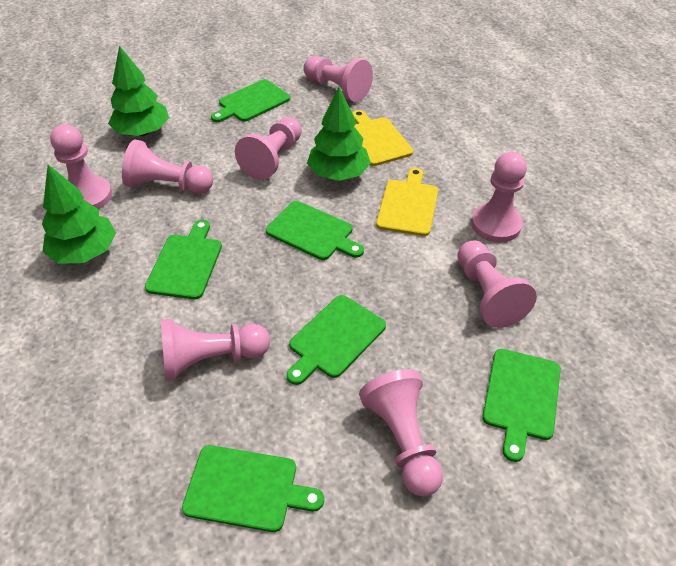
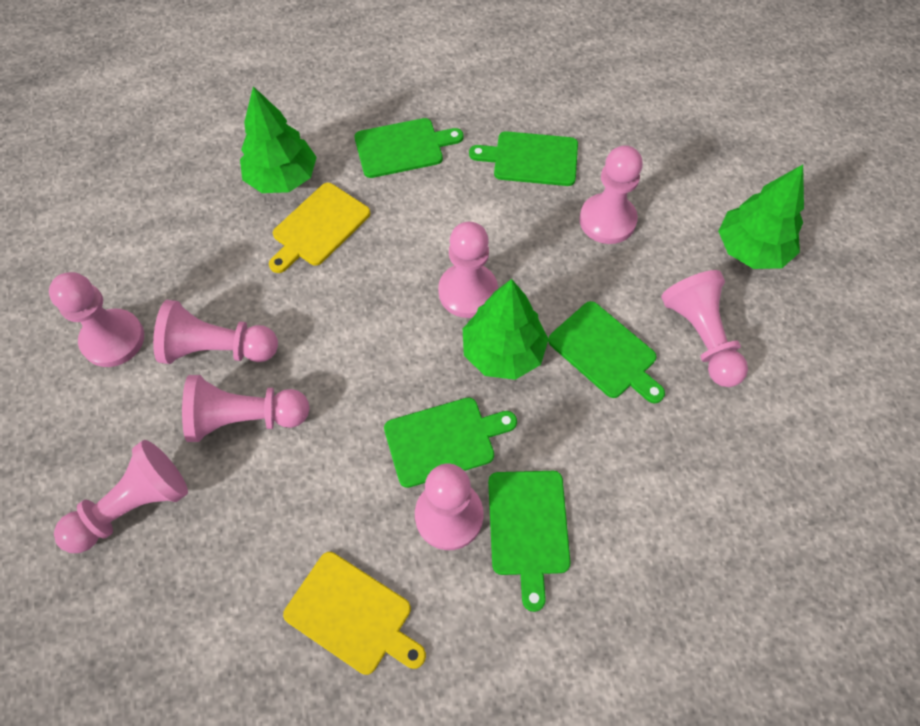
green cutting board: [145,220,222,299] [182,445,324,532] [211,79,290,122] [266,201,364,260] [287,295,386,385] [482,349,561,462] = 6 -> [354,118,464,178] [384,398,517,488] [469,131,578,186] [488,471,571,612] [548,301,665,404] = 5

